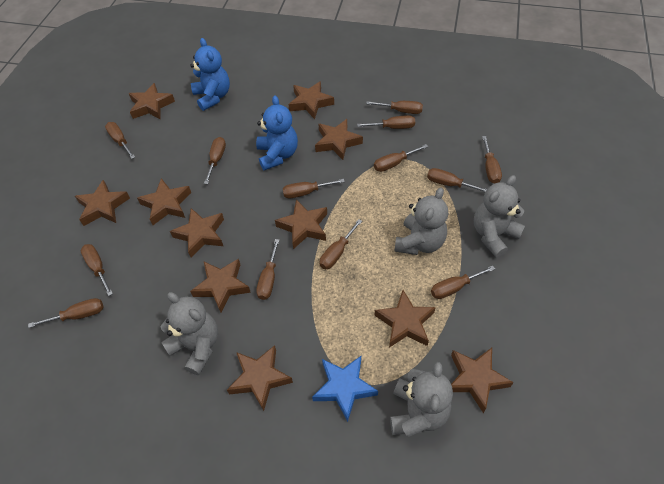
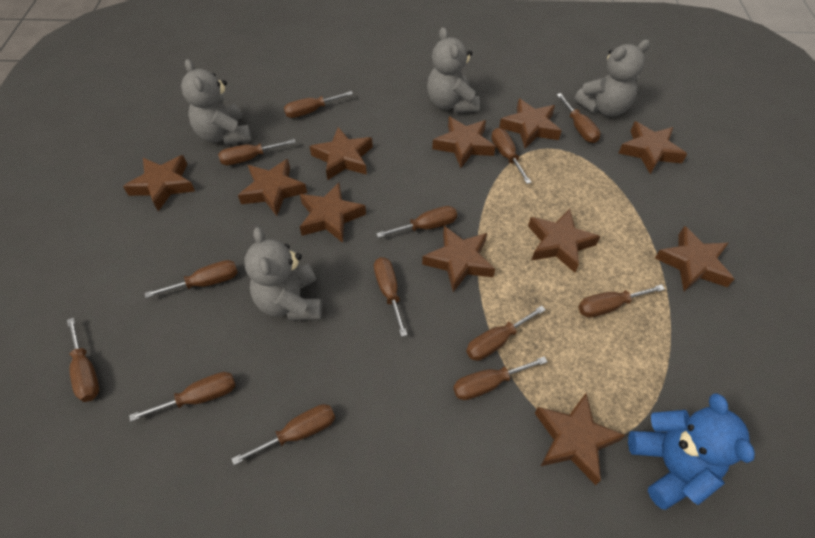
blue star: [312,356,378,422] = 1 -> none = 0
blue teddy bear: [190,38,230,111] [256,95,298,170] = 2 -> [628,393,755,510] = 1

